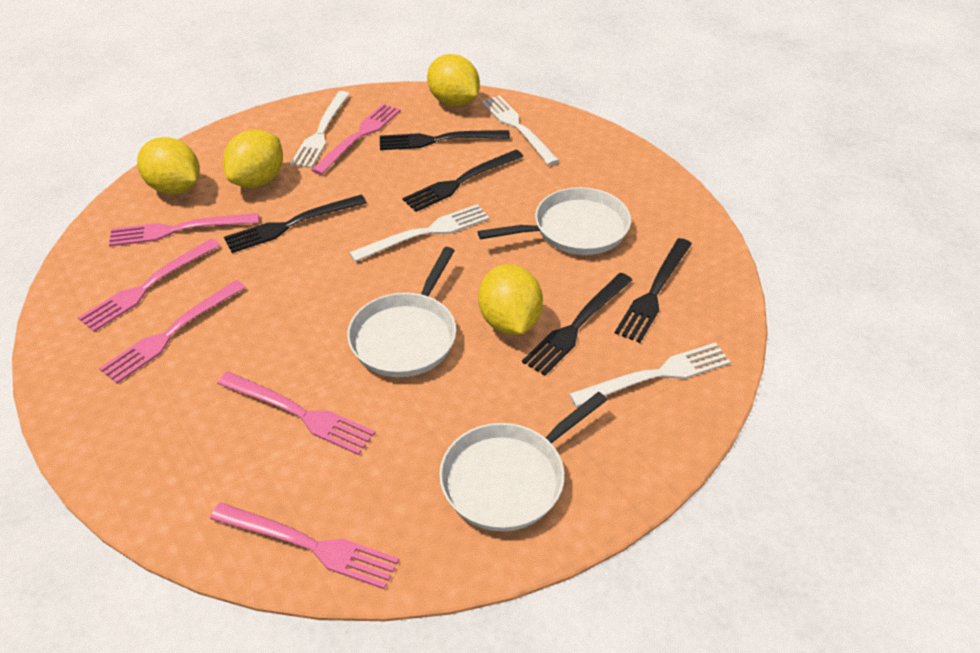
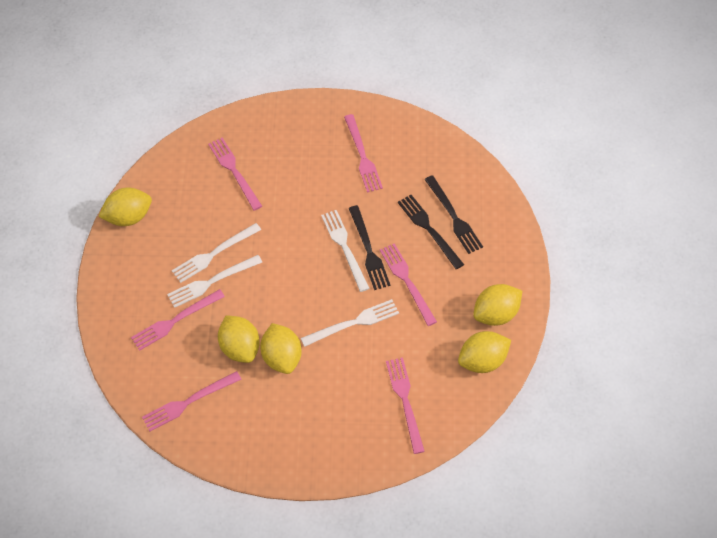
black fork: [224,195,367,253] [380,130,510,150] [402,150,524,212] [522,273,632,376] [615,238,692,343] = 5 -> [349,205,391,290] [398,195,464,269] [424,175,483,254] = 3
white pan: [347,247,456,377] [439,392,607,531] [478,187,631,255] = 3 -> none = 0
yellow lemon: [137,137,200,194] [223,129,283,188] [427,54,480,106] [478,264,543,335] = 4 -> [98,188,152,226] [218,316,260,363] [260,323,302,374] [458,331,511,373] [473,284,522,326] = 5

